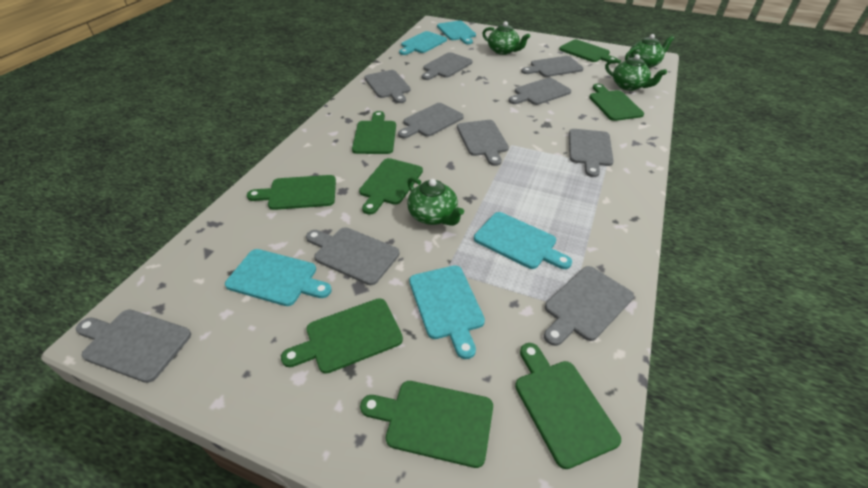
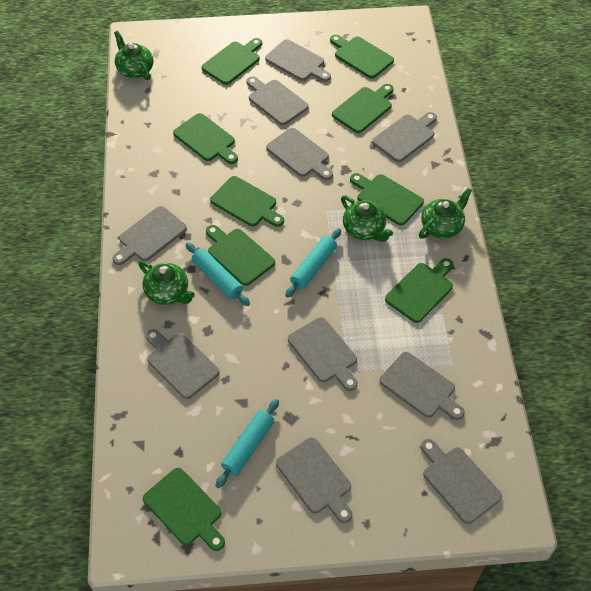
green cutting board: [247,175,336,210] [281,298,403,374] [352,111,396,154] [359,158,423,215] [360,381,493,468] [515,343,621,469] [559,39,618,64] [589,84,644,121] = 8 -> [143,468,225,551] [173,113,238,164] [202,38,262,85] [206,225,275,286] [210,176,284,227] [330,35,394,79] [332,84,394,133] [350,173,424,226] [385,258,454,323] = 9
turquoise cutting board: [225,249,332,306] [399,31,447,55] [409,265,485,359] [437,21,476,44] [474,212,572,269] = 5 -> none = 0
turquoise rolling pin: none = 0 -> [185,242,250,306] [215,399,279,488] [285,228,341,298] = 3

